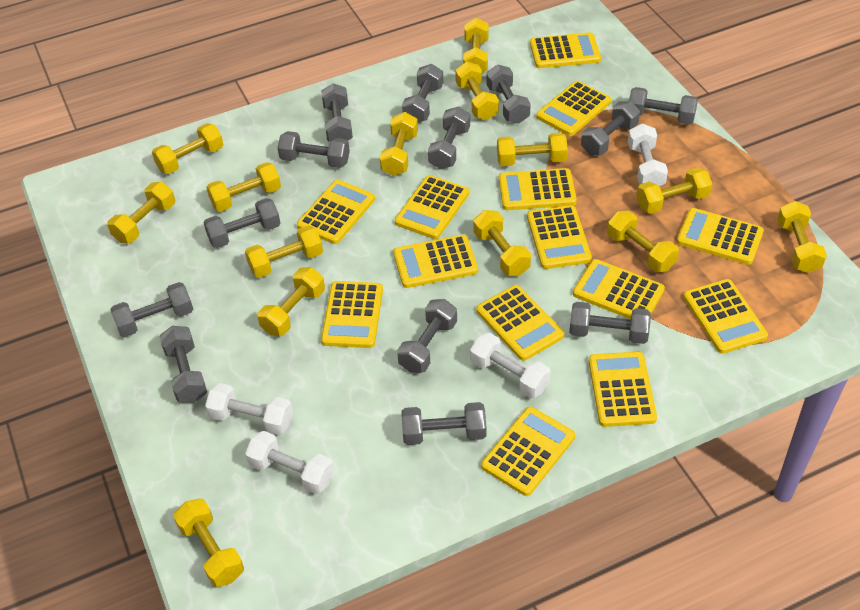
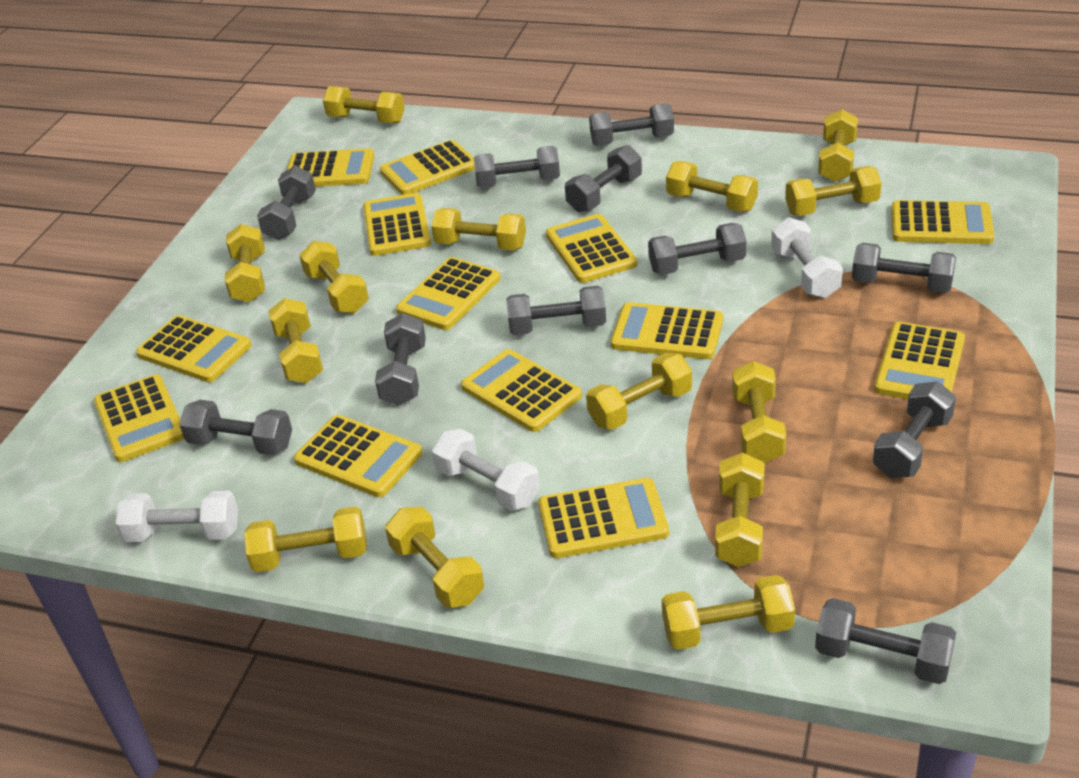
grey dumbbell: [110,282,193,337] [159,326,207,403] [203,198,280,248] [278,131,350,168] [321,83,353,142] [397,299,457,373] [401,402,487,445] [402,64,444,123] [428,106,470,169] [486,65,531,123] [569,302,651,344] [581,101,640,155] [629,87,698,125] = 13 -> [179,400,292,455] [257,166,316,240] [375,313,426,406] [474,146,560,188] [506,286,606,335] [565,145,642,212] [589,103,674,146] [648,223,747,275] [815,598,956,684] [852,243,956,293] [873,381,956,478] = 11
white dumbbell: [205,383,293,435] [245,431,334,494] [470,333,551,398] [628,123,668,186] = 4 -> [116,491,238,542] [432,429,540,511] [771,217,843,298] = 3
yellow calculator: [297,180,375,244] [321,281,383,348] [393,235,478,288] [395,175,469,239] [476,285,564,361] [481,407,575,496] [499,168,577,210] [527,205,592,269] [530,32,601,68] [536,81,611,136] [573,259,665,319] [588,352,657,427] [677,208,764,265] [683,279,768,354] = 14 -> [94,374,184,462] [136,315,252,382] [287,148,374,187] [294,415,422,497] [363,193,431,256] [380,140,475,195] [396,257,501,330] [461,349,582,432] [538,478,669,558] [546,214,637,283] [611,302,723,359] [874,322,965,399] [891,200,994,244] = 13

